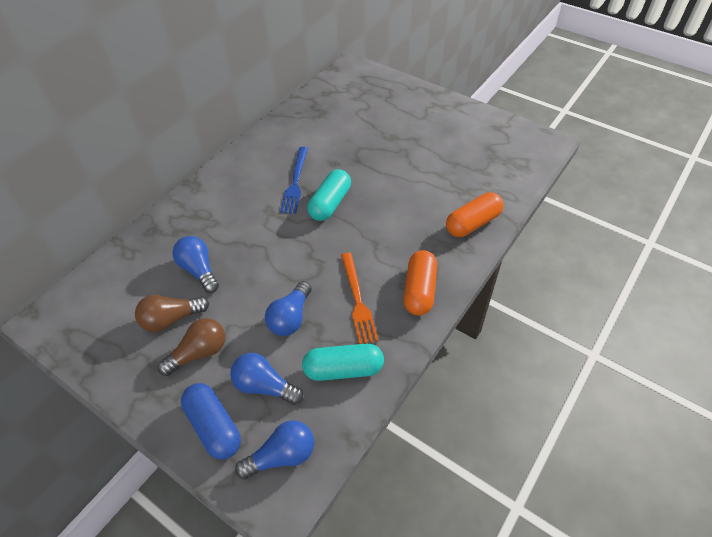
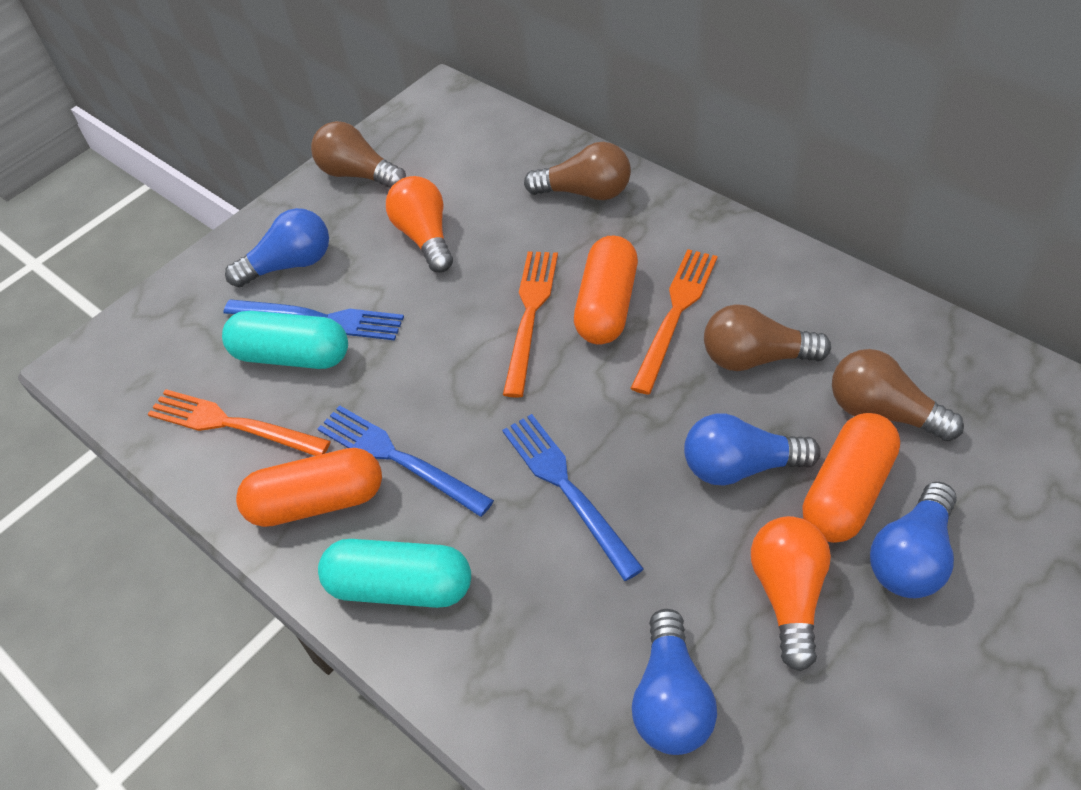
blue capsule: [181,383,241,460] = 1 -> none = 0
blue fork: [280,147,308,214] = 1 -> [223,300,404,341] [317,406,494,517] [502,414,644,581] = 3
brown light bulb: [135,295,209,332] [157,318,225,376] = 2 -> [311,121,406,188] [524,142,631,200] [704,304,831,371] [832,349,964,441] = 4
orange capsule: [404,250,437,316] [446,192,503,237] = 2 -> [236,448,382,527] [574,236,638,344] [802,413,900,543] = 3
orange fork: [341,253,378,344] = 1 -> [148,389,331,456] [503,251,558,398] [630,249,718,395] = 3
orange light bulb: none = 0 -> [386,176,453,272] [751,516,831,671] = 2

